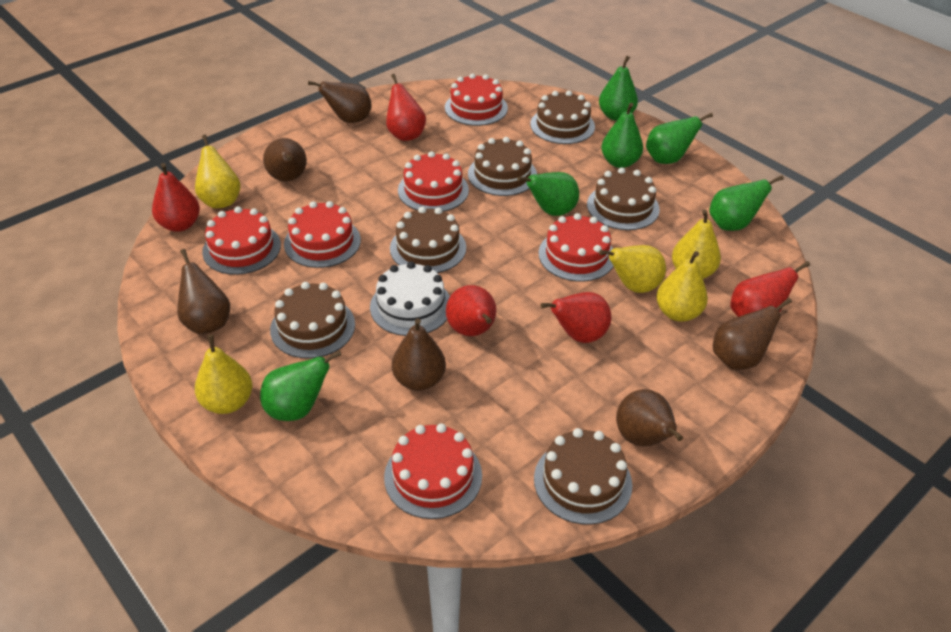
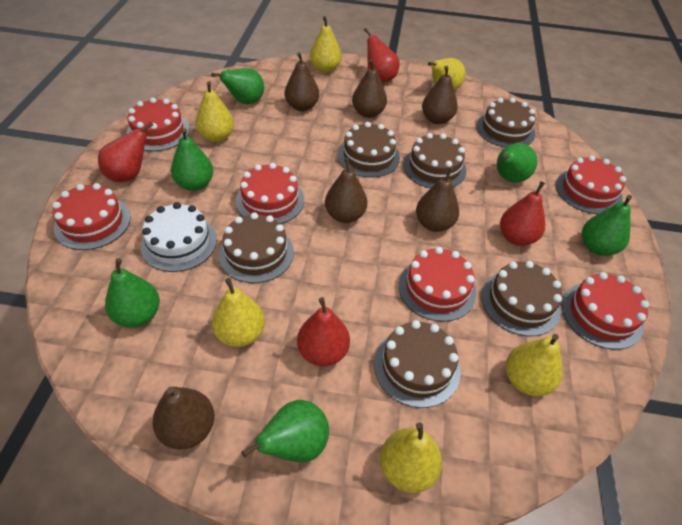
red pear: [152,163,200,232] [386,74,426,141] [446,285,496,336] [541,292,611,343] [730,261,810,317] = 5 -> [98,122,153,182] [297,297,350,366] [364,28,400,83] [500,181,545,246] = 4
yellow pear: [195,135,241,208] [195,335,253,414] [599,245,666,293] [656,251,708,322] [672,210,721,279] = 5 -> [196,81,234,142] [212,278,265,347] [310,16,342,73] [380,423,442,493] [428,58,465,91] [506,334,563,396] = 6

